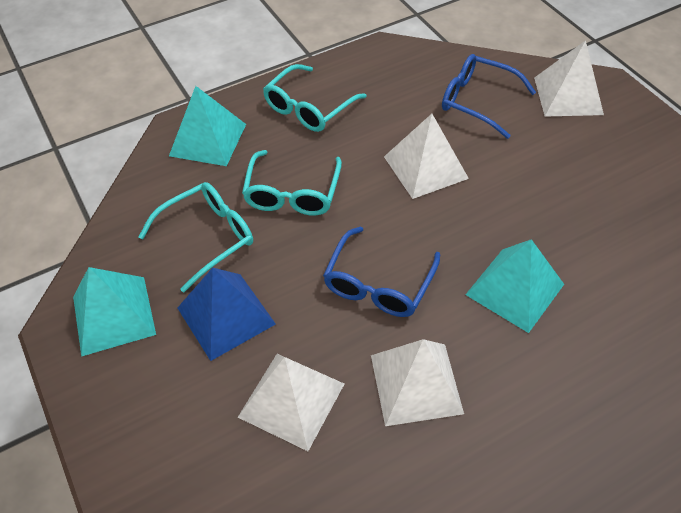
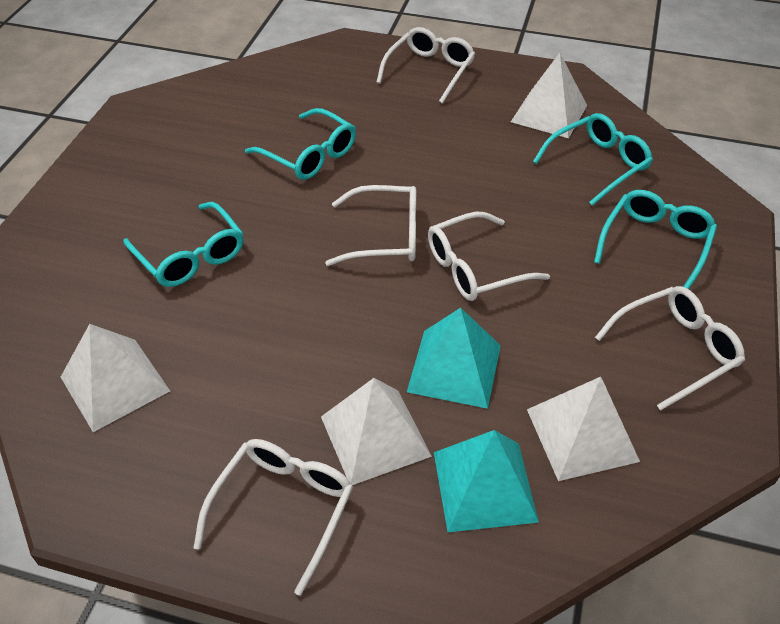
blue glasses: [323,227,440,317] [442,54,536,139] = 2 -> none = 0
blue pyramid: [178,268,276,361] = 1 -> none = 0
turquoise glasses: [138,182,253,292] [242,150,342,216] [263,64,367,132] = 3 -> [124,202,244,287] [245,108,356,180] [533,113,653,206] [594,190,717,289] = 4
turquoise pyramid: [73,267,156,357] [169,86,246,166] [465,239,564,333] = 3 -> [407,308,501,409] [434,430,539,532] = 2
white glasses: none = 0 -> [193,439,353,596] [325,185,416,266] [376,27,475,104] [428,212,550,301] [595,286,745,411] = 5

